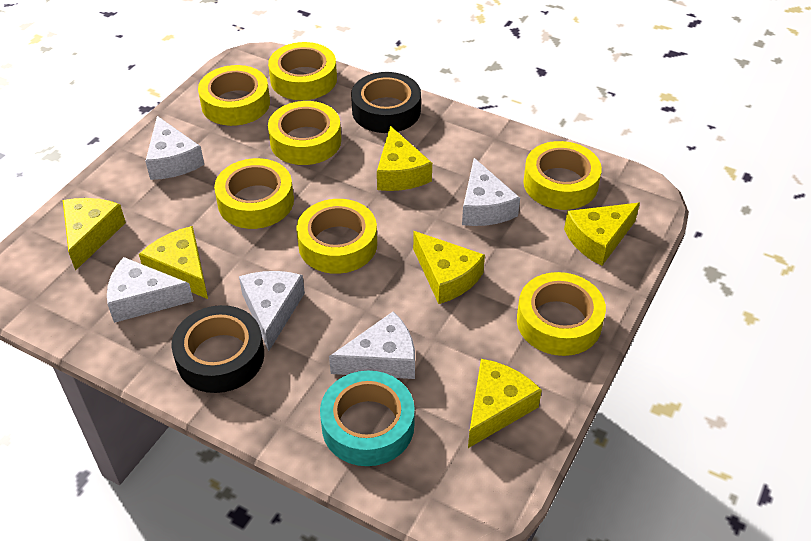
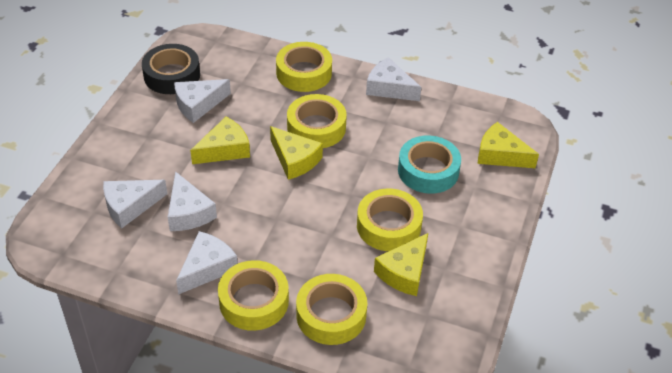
black tape: [171,305,264,393] [351,72,421,133] = 2 -> [142,44,200,94] = 1
yellow cheese: [63,198,126,271] [139,226,208,299] [377,126,432,191] [413,231,485,304] [468,359,542,448] [564,203,640,266] = 6 -> [190,117,250,164] [270,126,323,180] [374,233,428,296] [477,122,539,168] = 4
yellow tape: [198,65,270,126] [214,158,294,229] [268,42,337,100] [268,101,341,165] [296,199,377,274] [517,272,606,356] [523,141,602,210] = 7 -> [218,260,289,331] [276,42,332,92] [287,94,347,148] [296,274,367,345] [357,188,423,251] = 5

